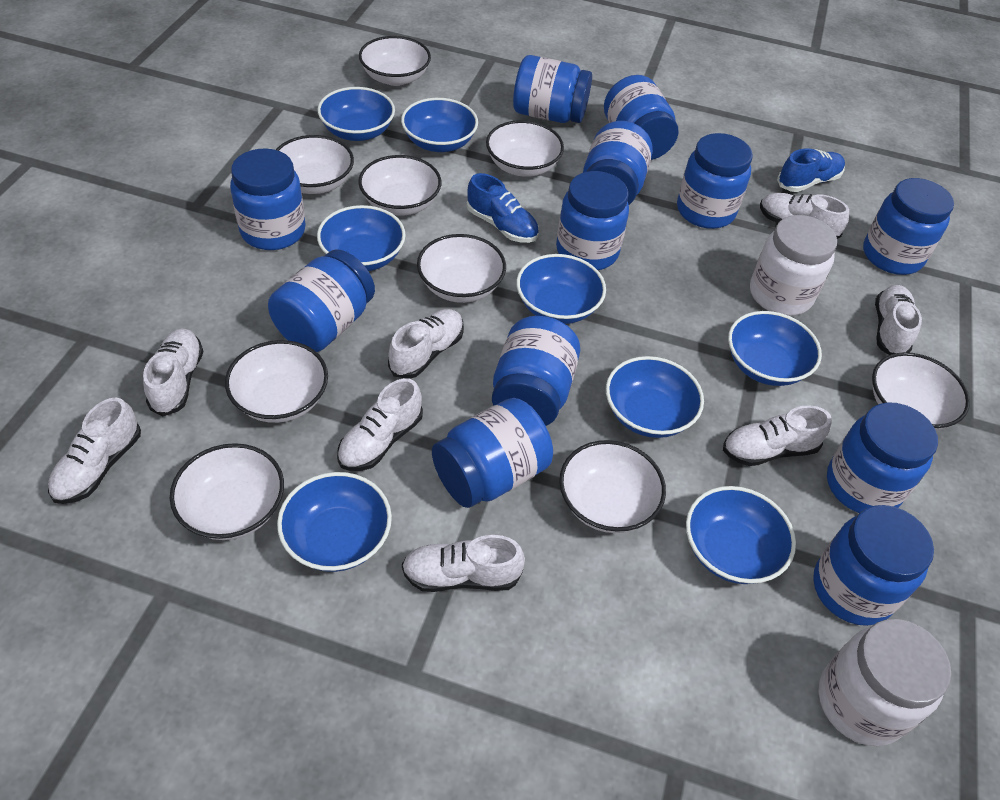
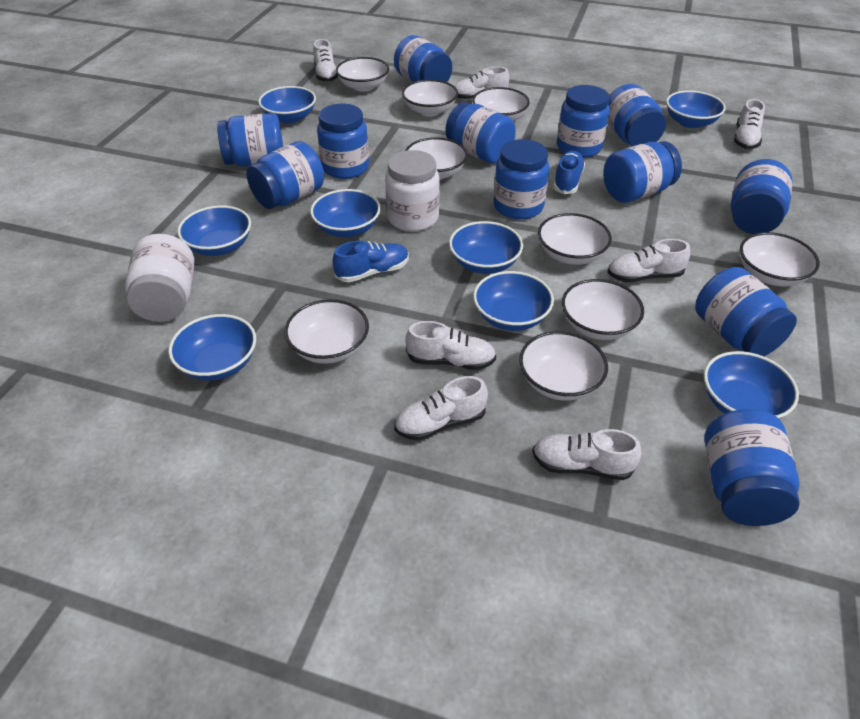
white shoe: [48,397,141,504] [143,329,203,416] [337,378,423,471] [388,309,464,379] [402,535,525,592] [723,405,832,466] [760,193,849,239] [875,285,922,355] = 8 -> [313,39,338,82] [394,376,488,441] [405,321,496,370] [454,67,509,100] [532,429,642,480] [607,239,690,282] [734,99,765,149] = 7

